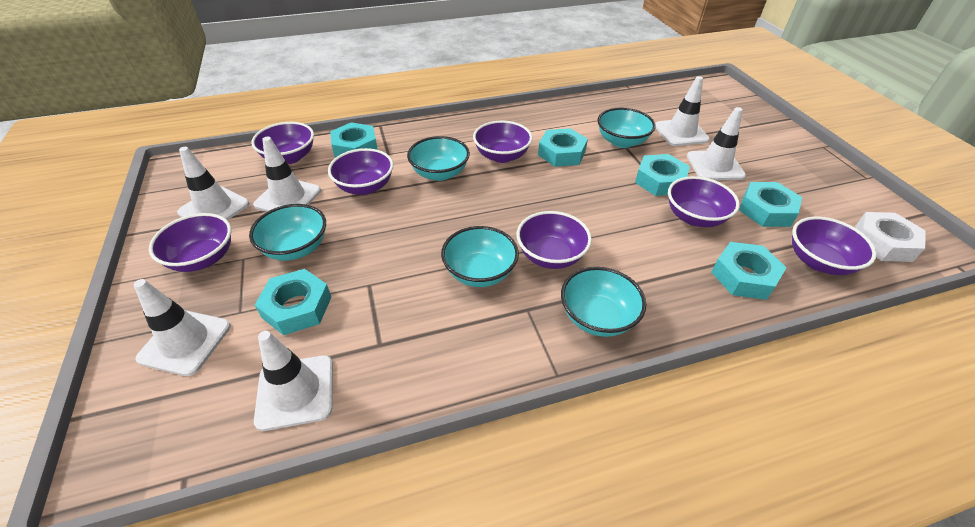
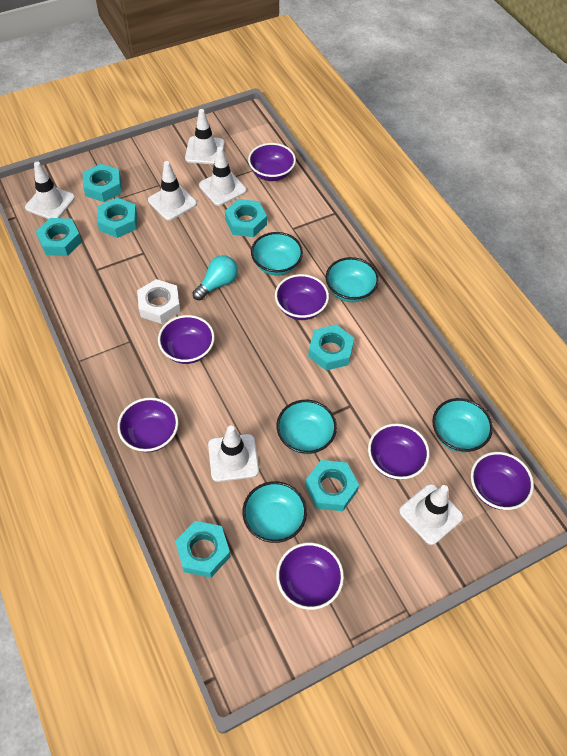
turquoise light bulb: none = 0 -> [192,255,238,300] = 1
turquoise nut: [255,269,331,335] [330,122,378,158] [538,128,588,167] [635,154,690,196] [711,242,787,300] [739,182,802,227] = 6 -> [36,218,82,256] [83,164,122,202] [97,197,137,238] [175,521,230,578] [225,199,267,237] [305,460,359,511] [308,324,354,371] = 7

